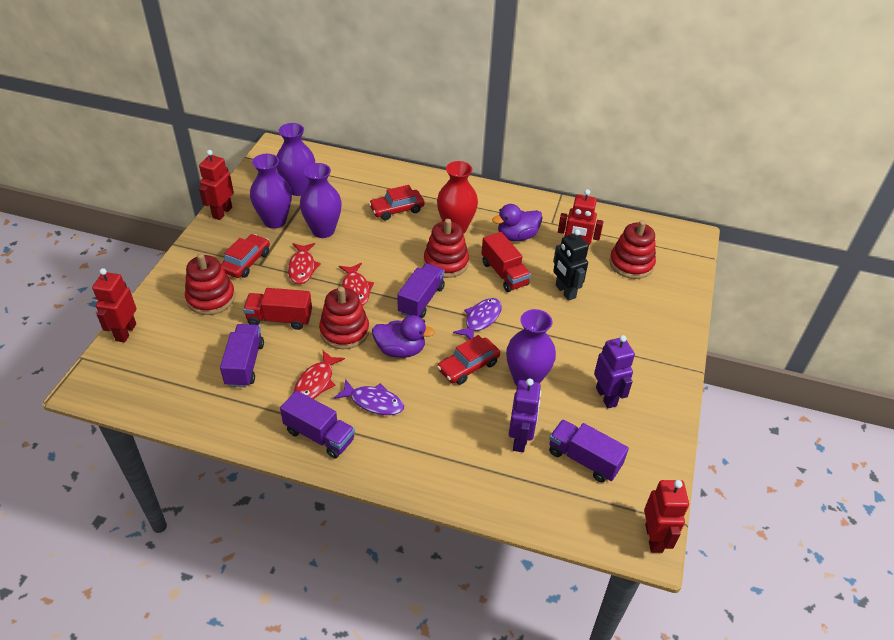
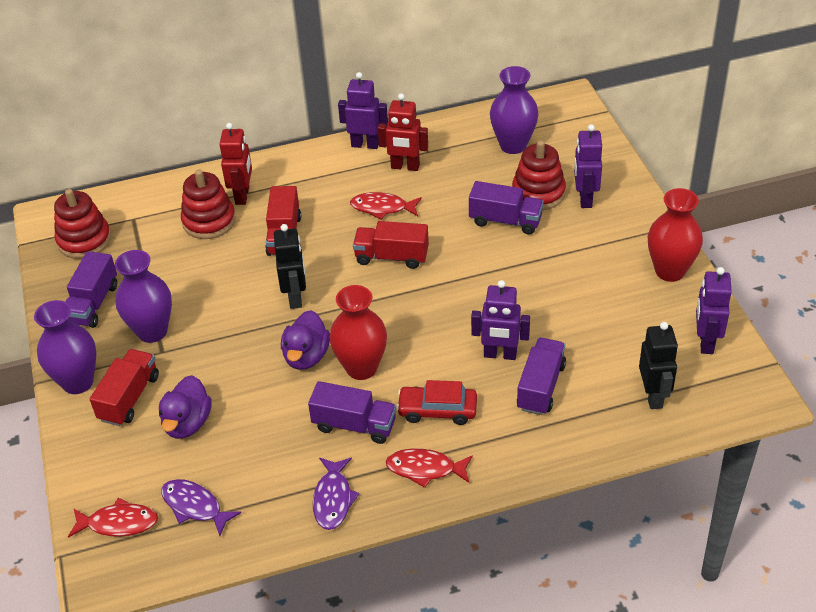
black robot: [553,229,589,301] = 1 -> [274,224,306,309] [639,322,678,409] = 2
purple robot: [509,378,541,452] [594,335,635,408] = 2 -> [338,72,388,149] [471,280,530,360] [574,124,602,208] [696,267,732,354] = 4
purple vase: [250,154,292,229] [277,123,315,196] [300,163,342,238] [506,309,556,386] = 4 -> [34,300,96,394] [115,250,172,343] [490,66,538,154] = 3
red car: [221,234,270,278] [369,185,424,220] [437,335,500,385] = 3 -> [396,380,477,425] = 1
red robot: [92,268,136,343] [199,150,234,220] [558,189,604,245] [644,480,689,553] = 4 -> [219,123,252,205] [378,93,428,171] = 2
red stacking toy: [185,253,235,315] [319,287,369,349] [424,219,469,278] [609,220,656,279] = 4 -> [54,189,111,259] [181,169,236,239] [512,140,566,210] = 3
red truck: [243,288,312,330] [481,232,531,292] = 2 -> [90,349,159,426] [265,186,301,256] [353,221,429,269] = 3
red vase: [437,161,478,234] = 1 -> [330,285,387,380] [648,188,703,282] = 2

